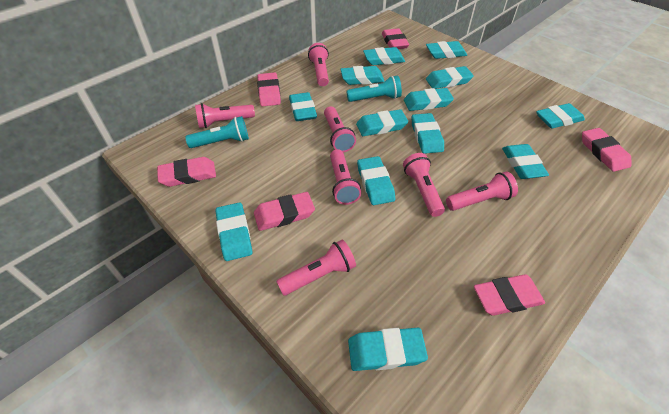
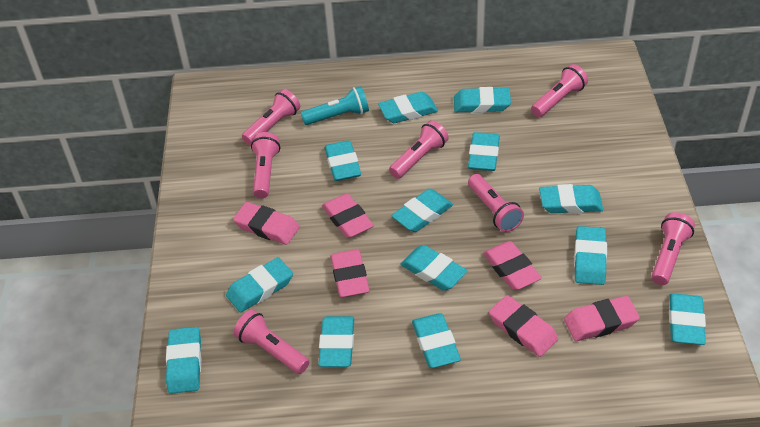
turquoise flashlight: [185,116,249,148] [347,76,402,102] = 2 -> [301,86,369,125] = 1

